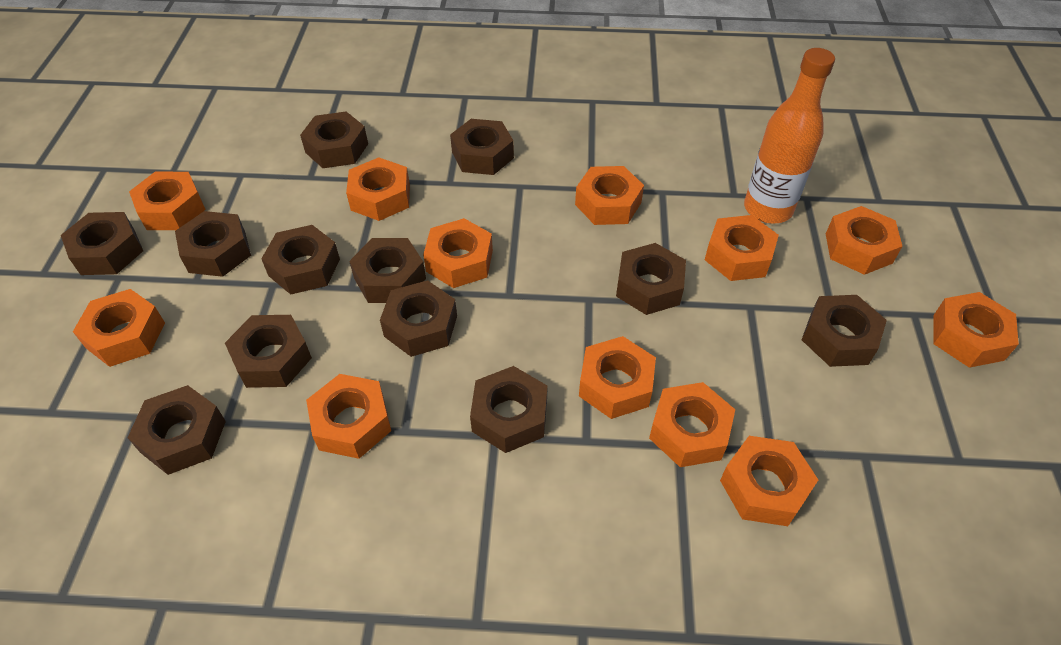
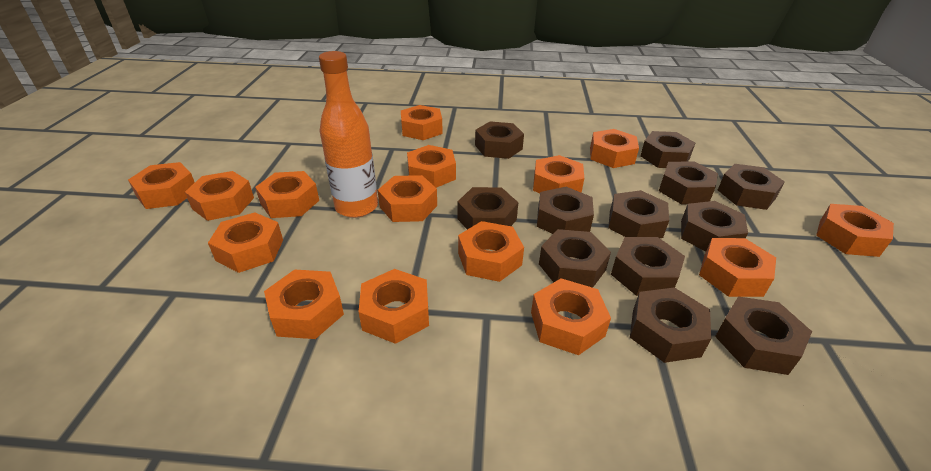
orange nut: [73,289,165,367] [129,172,206,230] [306,374,391,459] [346,157,410,221] [423,218,493,288] [575,166,644,225] [579,336,656,419] [649,382,735,467] [705,215,779,281] [720,436,818,526] [826,206,902,275] [933,292,1019,368] = 12 -> [128,162,195,209] [185,171,254,221] [208,212,283,273] [255,171,319,218] [264,269,344,339] [359,269,429,344] [378,175,437,222] [401,105,443,140] [407,145,456,188] [458,221,524,282] [531,278,611,355] [533,155,584,193] [590,129,639,168] [699,238,776,297] [816,204,894,257] = 15

